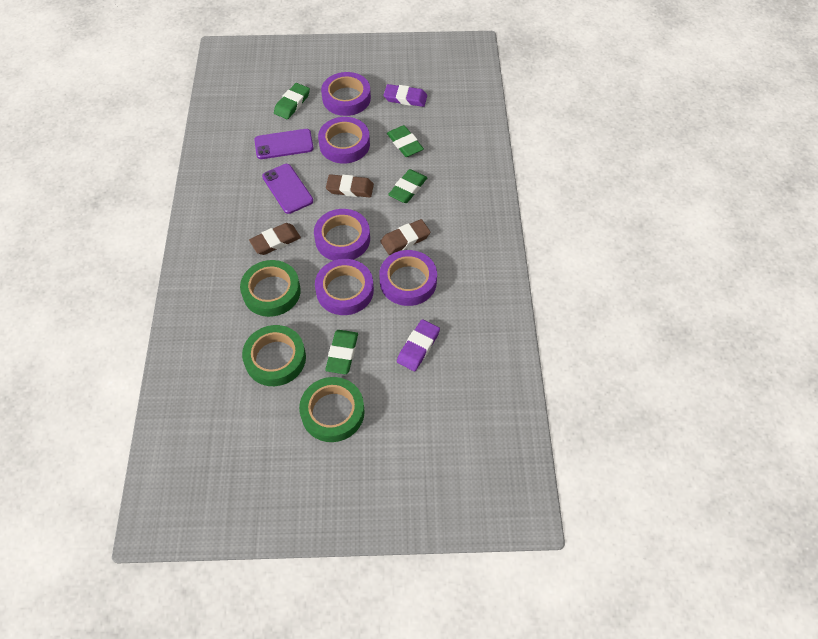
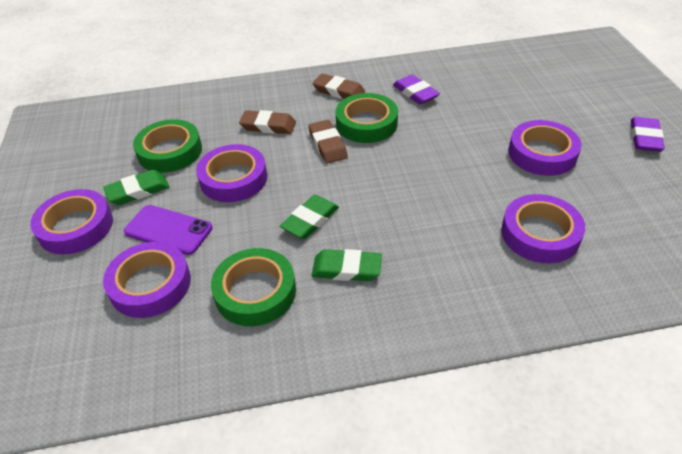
green eraser: [274,83,310,119] [325,330,358,374] [387,125,424,157] [388,169,427,203] = 4 -> [103,170,170,205] [280,195,339,239] [311,249,382,281] = 3
purple phone: [254,129,314,159] [262,164,313,214] = 2 -> [124,205,213,255] = 1

